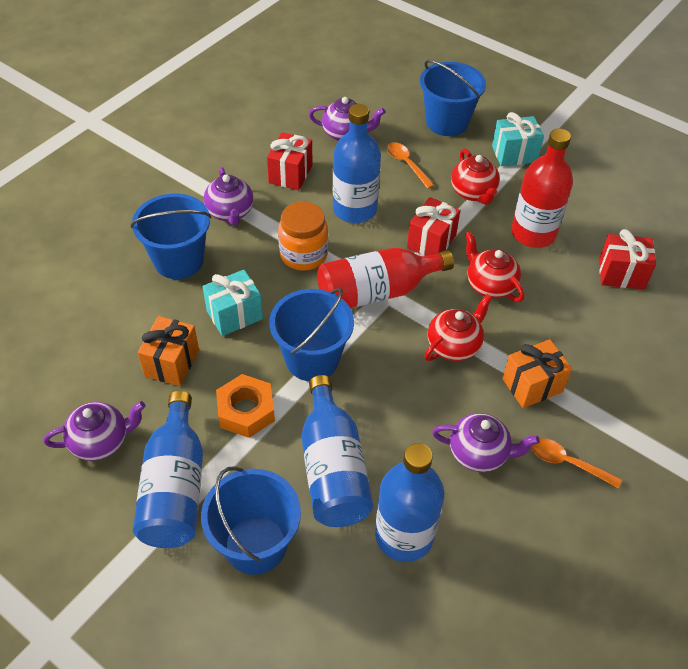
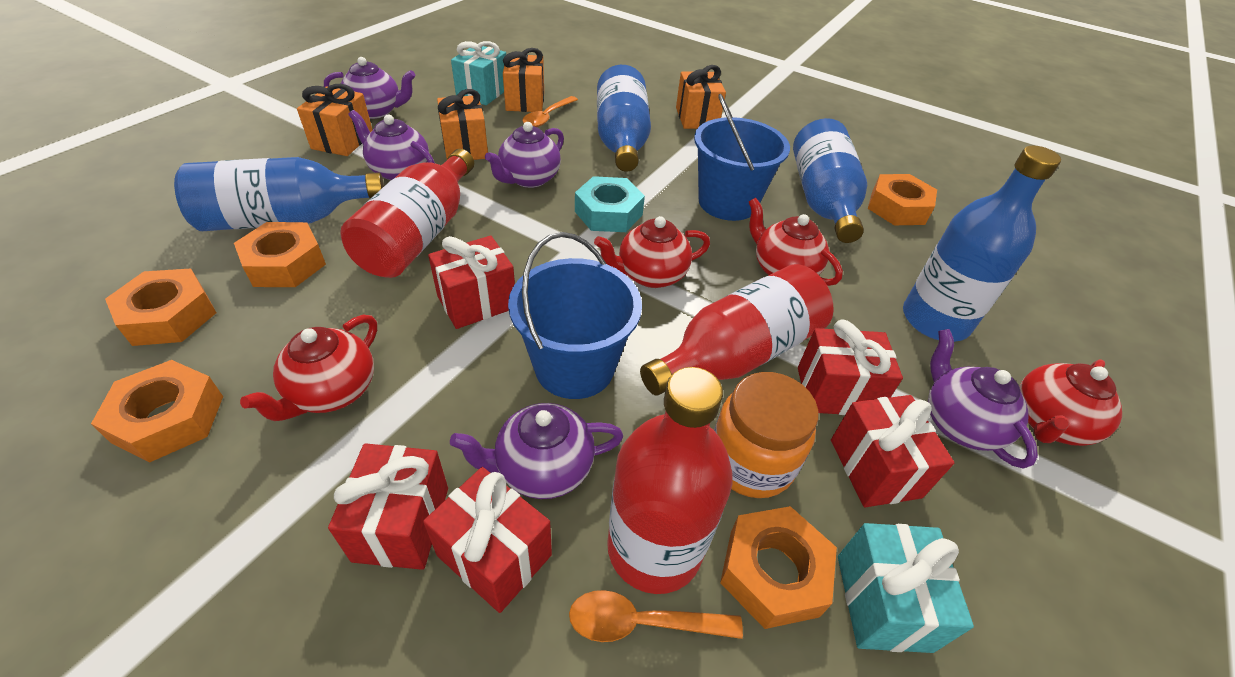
blue bucket: [131,193,212,279] [201,466,301,575] [269,288,354,381] [420,60,486,136] = 4 -> [508,232,642,399] [694,94,790,221] = 2
orange gift: [138,316,199,386] [502,339,572,408] = 2 -> [297,84,372,156] [437,89,488,160] [503,48,544,112] [676,65,726,129] = 4
orange nut: [216,374,275,438] = 1 -> [91,360,223,462] [105,268,216,346] [234,222,326,287] [720,506,837,629] [868,174,937,225] = 5
purple teapot: [43,401,145,461] [204,167,254,226] [309,97,385,141] [432,413,540,472] = 4 -> [324,57,416,119] [348,110,435,180] [450,403,623,499] [485,122,564,188] [928,329,1038,469] = 5
red bottle: [317,247,454,308] [511,128,573,248] = 2 -> [340,149,474,278] [607,367,733,594] [640,264,834,395] = 3
red gift: [267,132,313,190] [407,197,461,256] [599,229,656,289] = 3 -> [328,443,448,570] [423,467,552,613] [428,236,515,329] [798,320,903,415] [831,395,954,507] = 5
red teapot: [424,294,493,361] [451,148,500,205] [465,231,524,302] = 3 -> [240,315,377,421] [594,216,710,288] [749,198,843,286] [1019,359,1122,446] = 4
turquoise nut: none = 0 -> [575,176,645,232] = 1

